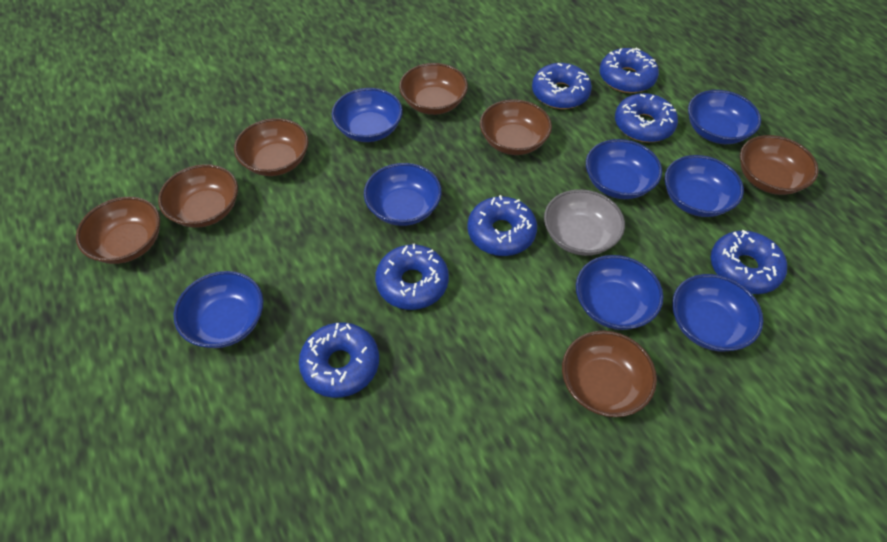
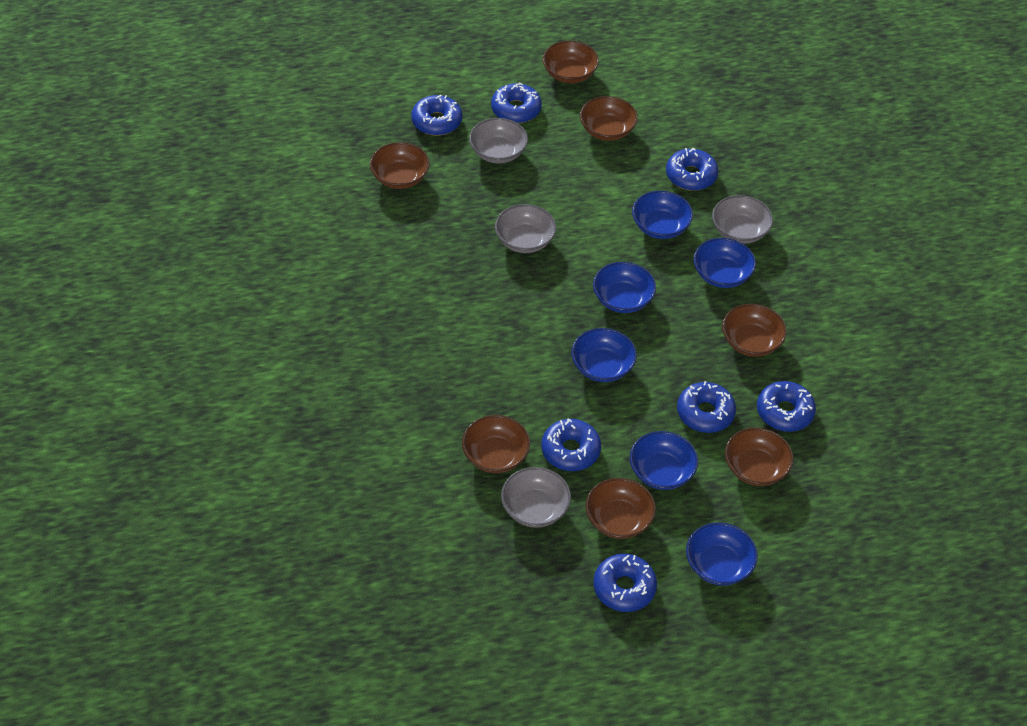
blue bowl: [173,271,263,348] [332,88,403,142] [364,163,442,226] [576,255,663,330] [586,139,662,199] [665,155,744,217] [672,274,763,351] [688,90,761,144] = 8 -> [571,328,637,382] [593,262,656,313] [630,431,698,490] [632,191,693,239] [686,522,758,586] [693,238,756,288] = 6
grey bowl: [544,189,625,256] = 1 -> [469,118,528,163] [495,204,556,253] [501,467,571,528] [712,195,773,244] = 4

